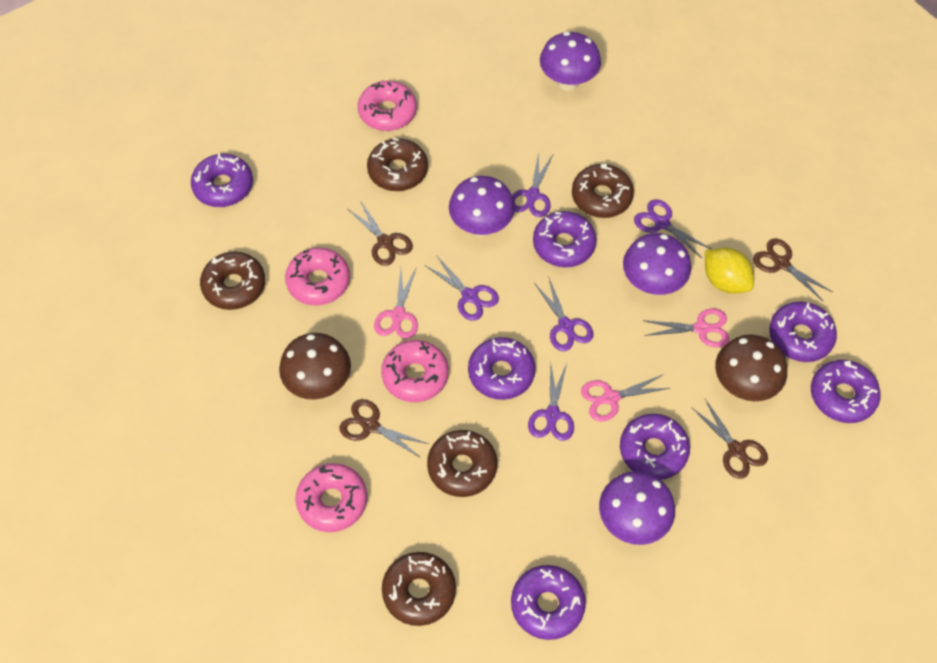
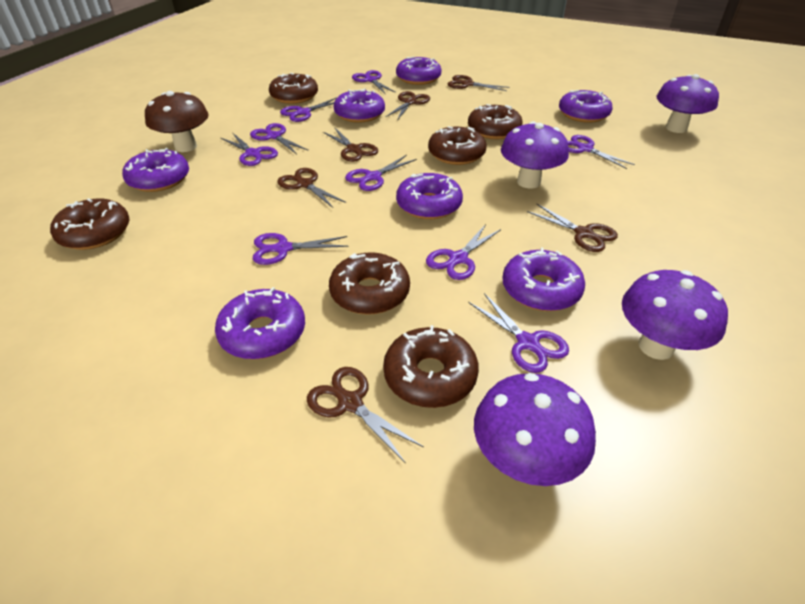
brown donut: [200,252,265,310] [367,138,428,191] [382,552,456,626] [427,430,497,497] [572,164,634,218] = 5 -> [50,198,129,250] [269,73,318,104] [329,252,410,315] [383,325,479,408] [428,126,487,165] [468,104,522,139] = 6
brown mushroom: [279,333,351,400] [715,334,787,401] = 2 -> [145,91,209,152] = 1
brown scissors: [339,399,429,458] [348,202,413,266] [691,399,768,479] [753,238,832,302] = 4 -> [277,168,346,208] [307,367,424,464] [323,127,378,162] [386,91,430,120] [447,75,510,91] [527,204,618,252] = 6
pink donut: [285,247,350,306] [296,463,367,532] [358,81,417,131] [381,340,449,402] = 4 -> none = 0
pink scissors: [374,268,418,339] [581,374,670,422] [643,308,730,347] = 3 -> none = 0
purple scissors: [425,255,499,321] [512,152,553,217] [528,360,574,441] [534,278,594,351] [634,199,711,259] = 5 -> [221,133,278,166] [250,123,309,154] [253,233,349,265] [280,97,337,122] [345,155,417,191] [352,70,396,94] [426,224,501,280] [468,293,569,373] [567,135,635,169] = 9
yellow lemon: [705,248,754,294] = 1 -> none = 0

